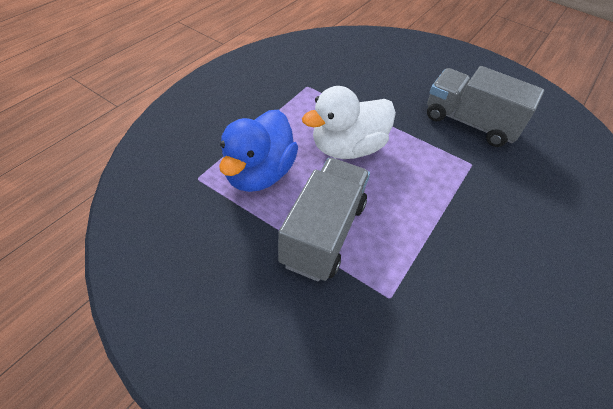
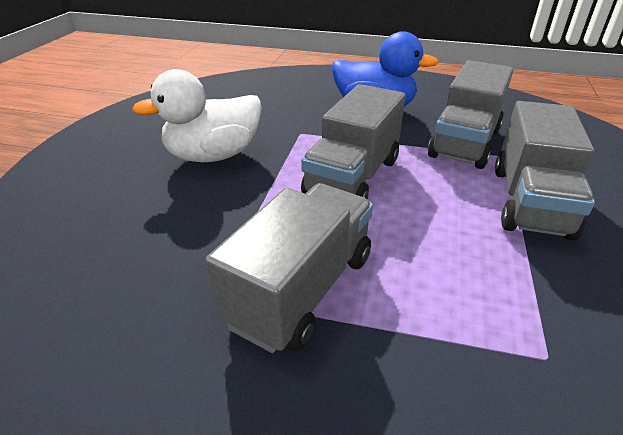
grey truck: [278,158,370,281] [427,66,544,147] = 2 -> [205,183,373,353] [301,84,405,199] [428,60,514,169] [495,101,595,241] = 4

